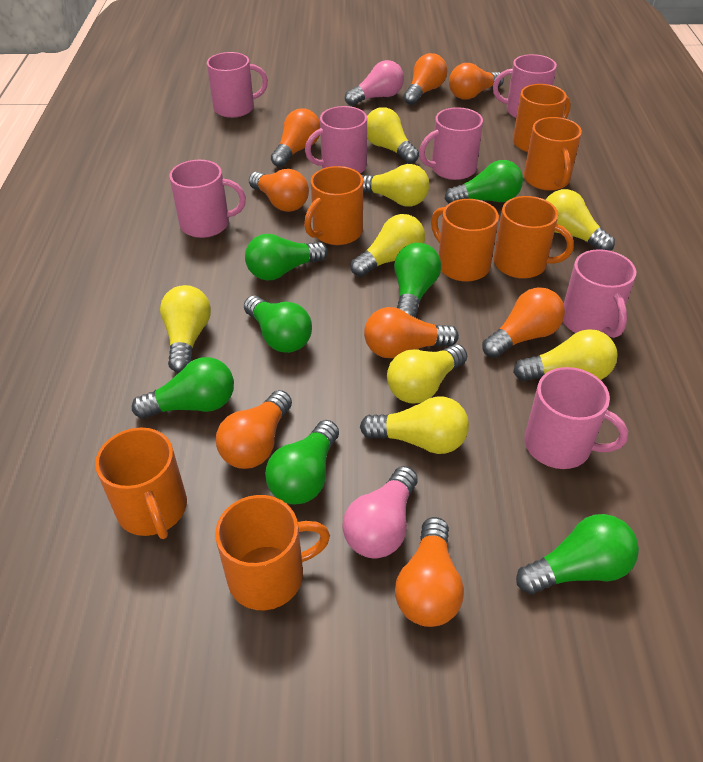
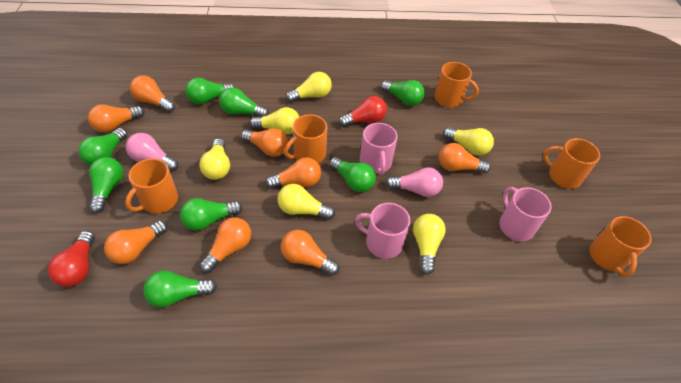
green light bulb: [132,357,234,419] [244,295,312,353] [245,234,328,280] [265,420,339,505] [394,243,441,318] [445,160,523,203] [516,514,639,594] = 7 -> [79,128,127,165] [89,157,123,213] [143,270,217,307] [180,198,242,231] [185,78,235,104] [219,87,269,117] [329,157,376,192] [381,80,425,106] = 8
orange mug: [95,428,187,539] [215,495,330,610] [304,166,363,245] [431,199,499,282] [494,196,574,279] [513,84,571,152] [524,117,582,191] = 7 -> [125,158,178,213] [284,114,327,163] [435,62,479,107] [543,138,600,189] [589,216,651,277] = 5
pink mug: [169,160,246,238] [207,52,268,118] [305,106,367,174] [419,107,483,180] [493,54,557,118] [524,367,628,469] [563,249,636,338] = 7 -> [355,203,410,259] [360,123,398,175] [499,187,552,241] = 3
red light bulb: none = 0 -> [48,231,95,287] [339,96,387,127] = 2
yellow light bulb: [160,285,211,373] [350,214,425,277] [360,397,469,454] [362,164,429,206] [367,107,419,164] [387,344,467,404] [513,329,618,381] [545,189,615,251] = 8 -> [199,138,230,180] [250,107,299,135] [278,184,335,220] [286,72,332,102] [413,214,446,275] [443,127,494,156] = 6

